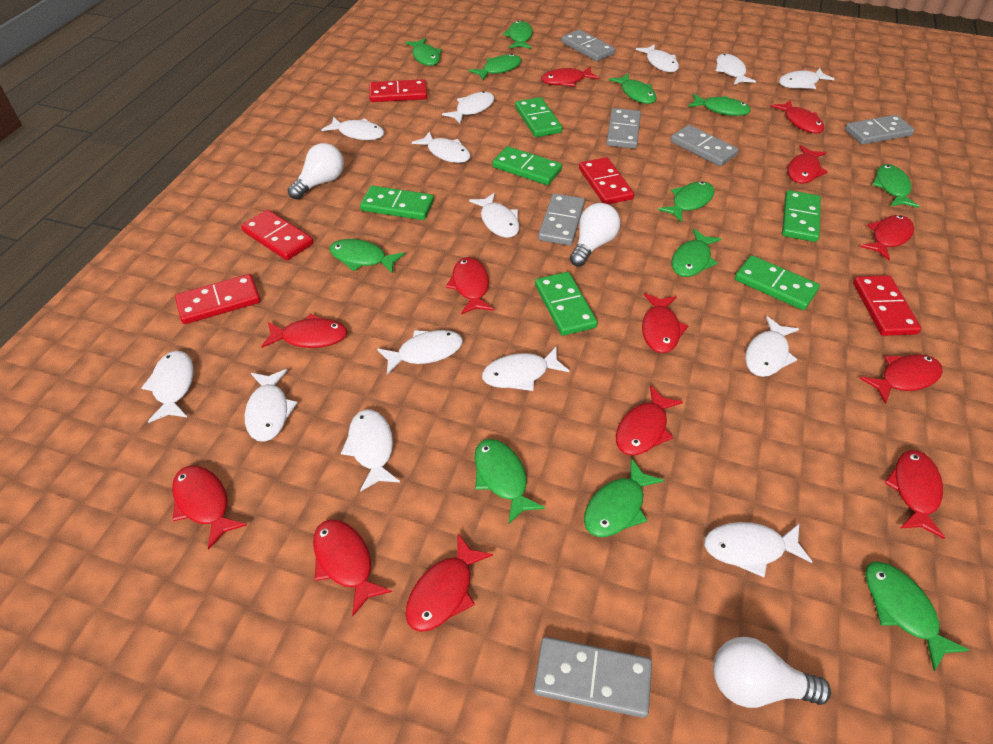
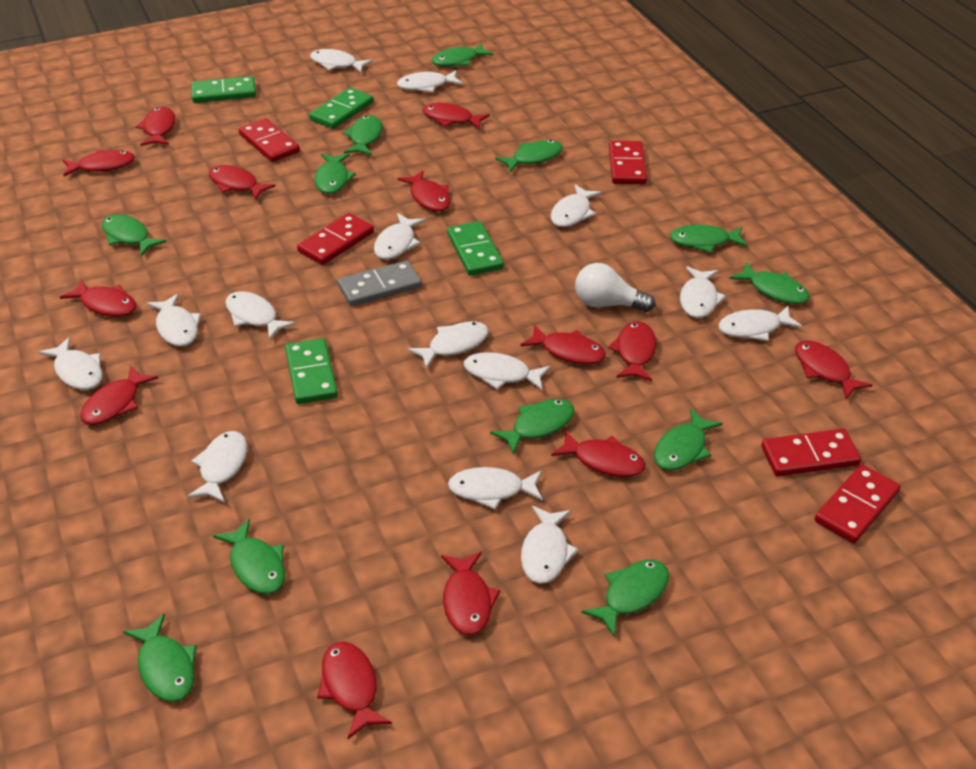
green domino: [360,186,434,220] [492,146,562,185] [515,97,562,137] [535,272,598,336] [735,255,820,310] [782,190,821,242] = 6 -> [191,76,256,103] [285,338,338,404] [309,87,373,129] [447,221,504,276] = 4
grey domino: [533,637,652,718] [538,193,585,246] [561,30,615,61] [606,108,641,149] [670,125,739,166] [845,115,914,145] = 6 -> [338,260,422,306] = 1
white light bulb: [288,143,344,200] [570,203,620,267] [713,637,831,708] = 3 -> [575,263,655,312] = 1

